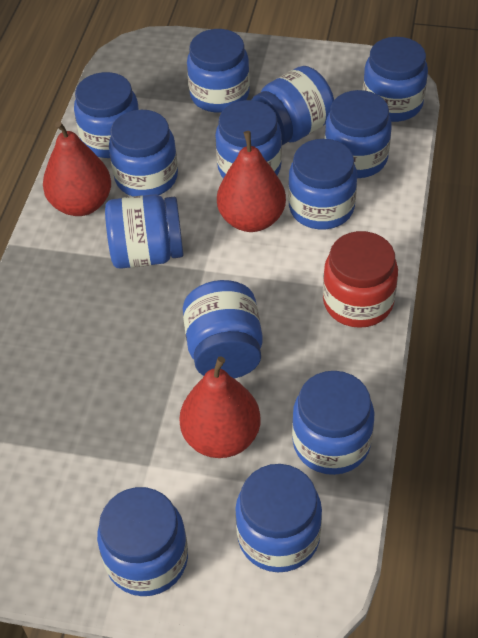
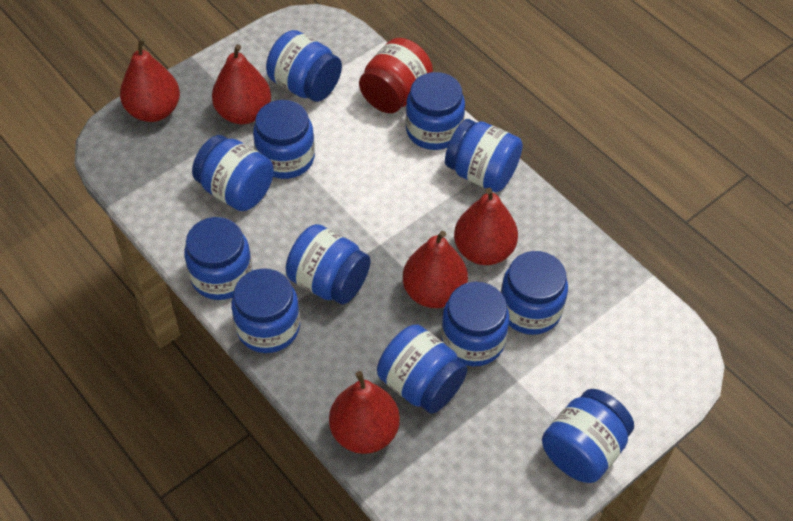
blue jar: [74,72,139,158] [97,487,188,596] [105,194,184,269] [109,110,178,196] [183,280,263,379] [187,29,250,113] [215,100,282,179] [235,464,322,572] [252,66,334,145] [288,139,357,229] [292,371,374,475] [325,90,392,178] [363,37,428,122] = 13 -> [184,217,253,300] [192,135,274,211] [231,268,300,353] [253,100,315,179] [266,30,342,102] [286,224,371,305] [377,325,467,414] [406,72,465,150] [441,282,510,367] [445,119,523,192] [501,251,568,335] [542,389,634,483] = 12
red pear: [43,121,111,216] [179,356,260,458] [217,131,286,232] = 3 -> [120,38,180,122] [212,44,271,124] [329,371,400,454] [403,231,468,308] [454,188,518,265] = 5

